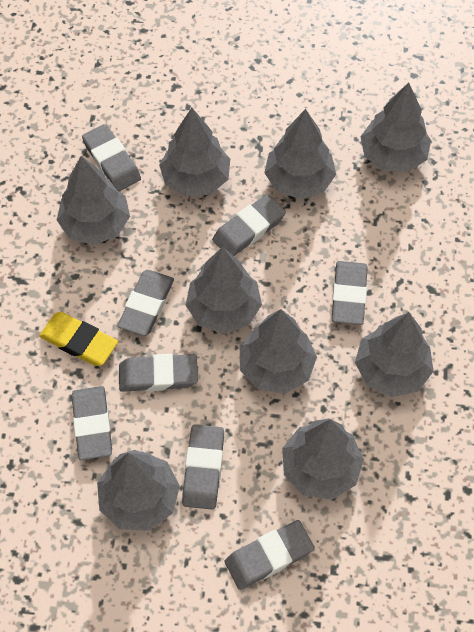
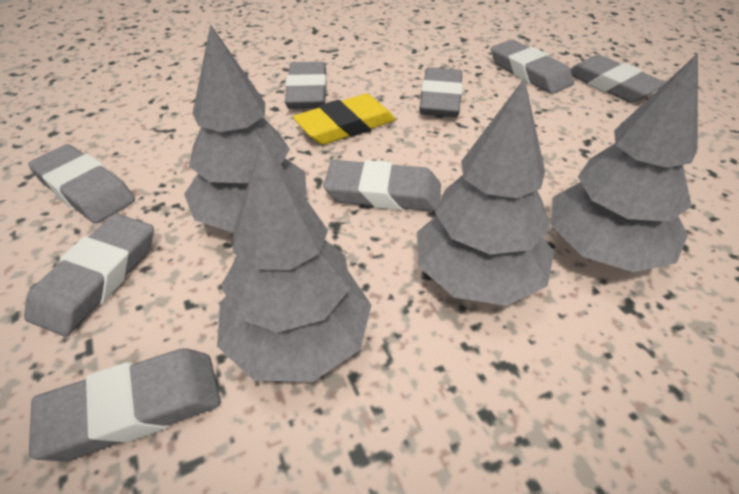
grey tree: [57,156,130,245] [97,450,180,531] [159,108,230,197] [186,247,262,334] [240,309,317,394] [264,109,336,199] [282,418,364,500] [355,313,434,397] [360,83,431,172] = 9 -> [184,24,307,233] [217,139,371,382] [417,78,554,306] [551,53,698,272] = 4

